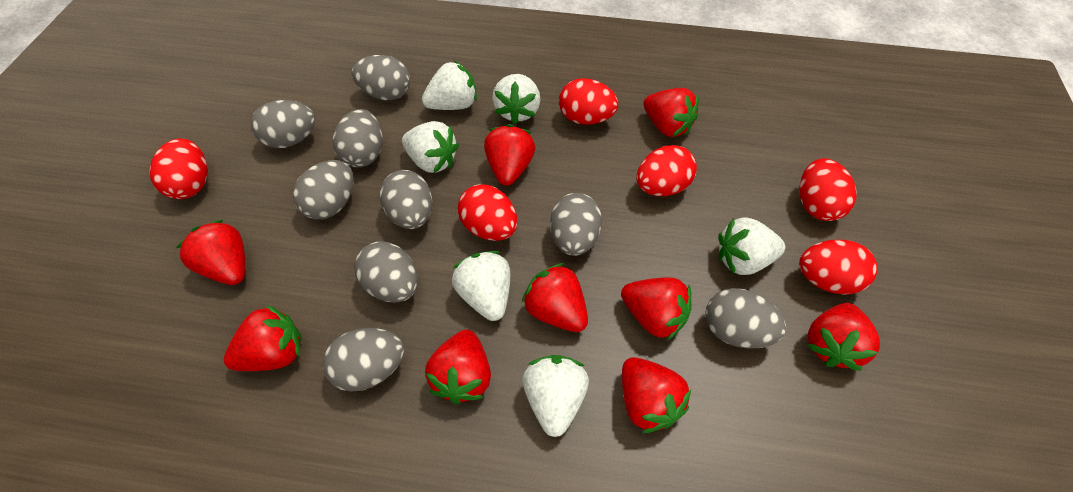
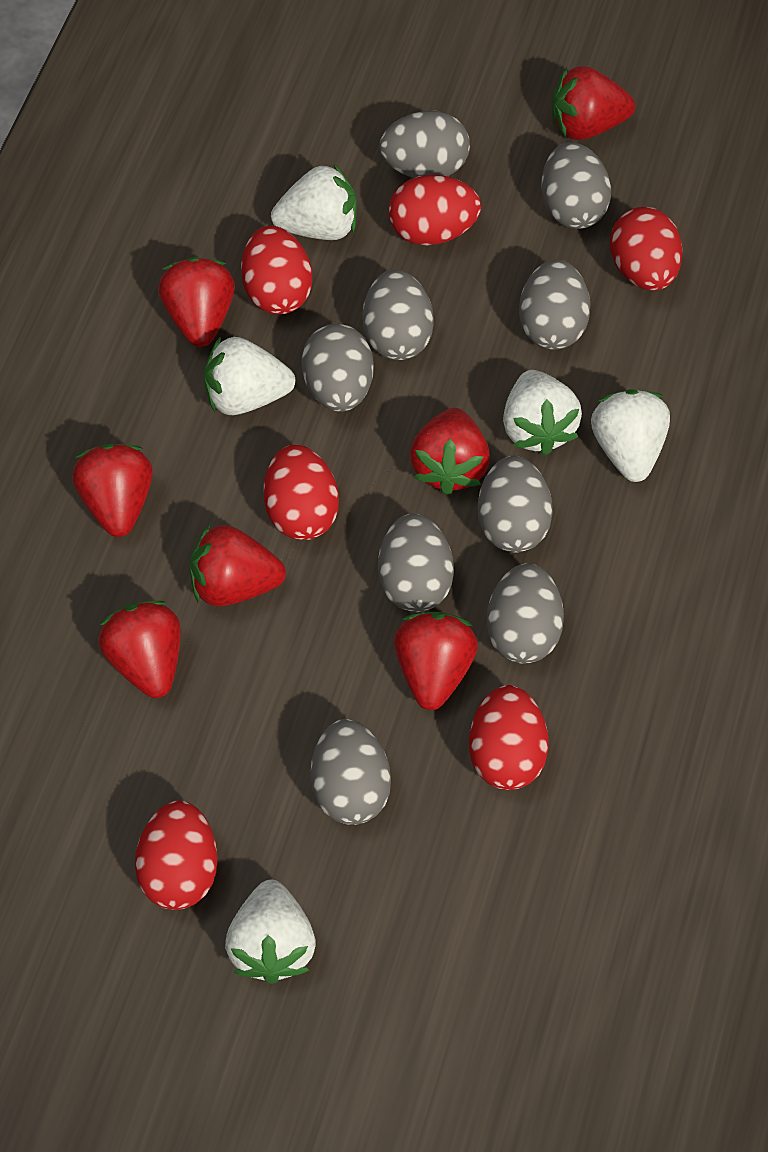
red strawberry: [176,220,245,285] [224,305,302,371] [425,330,491,404] [484,124,535,186] [522,263,588,332] [621,277,692,341] [622,357,691,433] [643,88,699,137] [807,303,880,371] = 9 -> [72,444,153,537] [98,601,181,698] [158,257,235,347] [189,524,286,606] [394,612,478,710] [410,408,490,495] [552,66,635,140] = 7
white strawberry: [402,121,459,173] [422,61,477,110] [452,251,510,321] [492,74,541,124] [522,355,589,437] [718,217,785,275] = 6 -> [204,336,295,415] [225,880,316,984] [271,163,357,240] [503,370,582,456] [591,389,670,482] = 5

